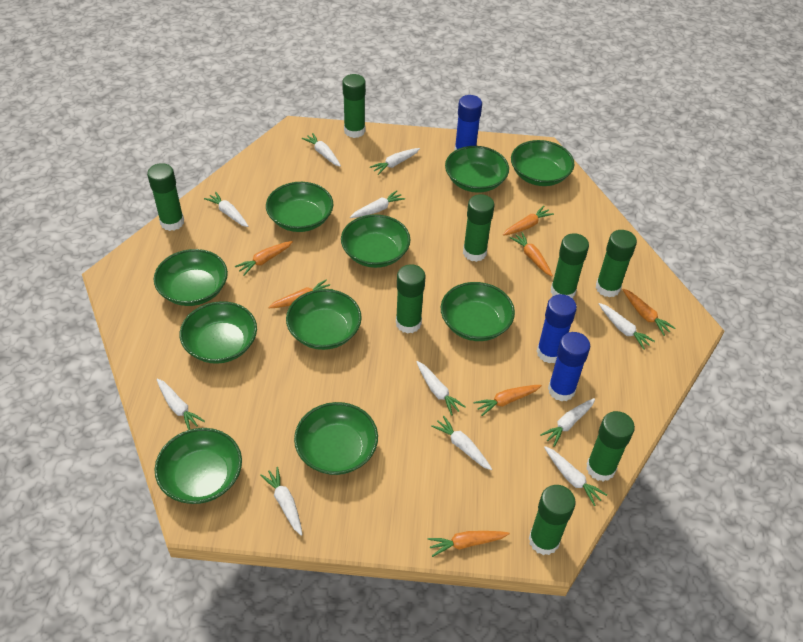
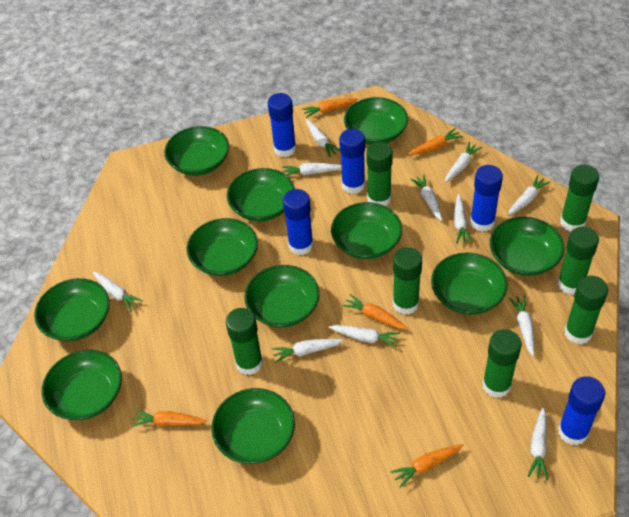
blue glue stick: [454,95,482,151] [537,294,577,363] [548,332,590,402] = 3 -> [268,93,296,157] [283,189,313,255] [339,129,365,194] [470,165,503,232] [558,376,605,445] = 5
green bowl: [154,249,228,306] [155,428,242,504] [180,301,257,364] [266,182,333,232] [286,289,362,350] [294,402,378,475] [341,214,411,268] [441,282,515,341] [445,146,509,193] [511,140,574,186] = 10 -> [34,278,110,341] [42,350,122,420] [164,126,229,176] [187,218,258,276] [211,388,295,464] [227,168,295,222] [244,265,320,328] [331,202,402,259] [344,97,408,145] [431,252,508,315] [490,217,565,276] = 11
green glue stick: [147,163,184,231] [342,74,366,138] [396,264,426,333] [463,194,495,262] [529,485,576,555] [551,233,589,299] [586,411,635,482] [596,230,637,298] = 8 -> [226,308,263,375] [366,142,393,206] [393,247,422,315] [482,329,522,398] [558,226,599,295] [560,165,599,232] [564,276,608,344] = 7
orange carrot: [235,241,293,276] [268,279,333,308] [428,531,510,557] [474,385,542,416] [503,206,554,236] [510,232,553,276] [622,289,676,336] = 7 -> [131,410,207,427] [302,98,358,118] [342,294,408,329] [390,444,463,488] [408,128,463,155] = 5

